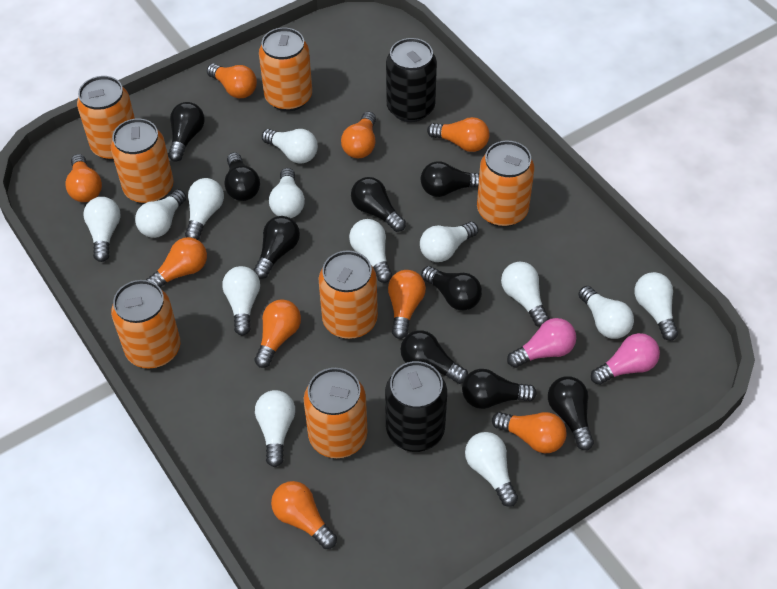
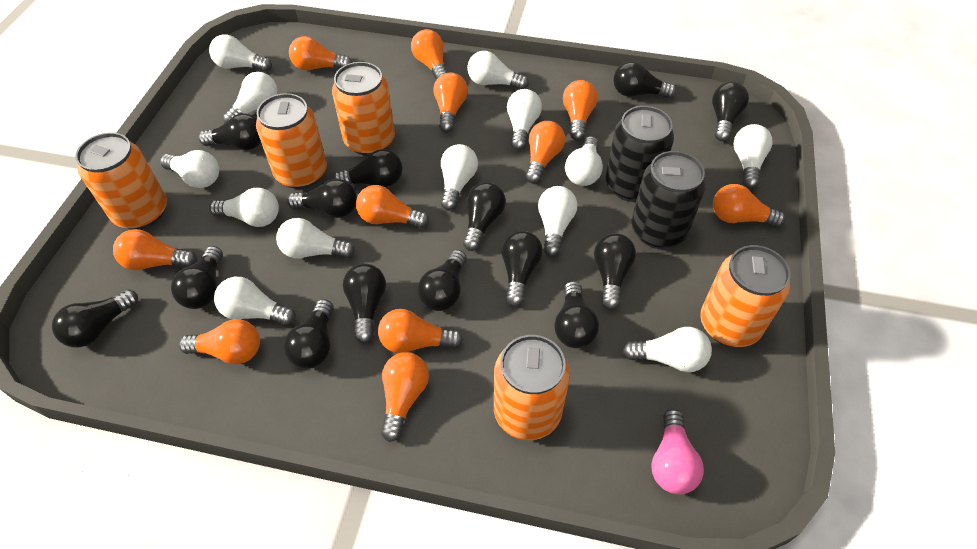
black light bulb: [168,102,205,162] [224,152,260,201] [253,216,300,279] [351,177,406,232] [401,330,468,384] [421,161,479,197] [421,266,482,311] [462,369,537,409] [548,376,594,450] = 9 -> [52,290,138,348] [171,246,223,309] [198,113,261,150] [284,299,334,369] [287,179,357,218] [333,149,403,187] [343,264,386,343] [418,250,467,311] [463,182,506,251] [501,231,543,306] [554,281,599,349] [594,233,636,309] [613,62,676,98] [712,82,749,141] = 14
orange can: [77,76,135,161] [111,119,174,204] [111,280,180,369] [259,28,312,111] [304,368,368,458] [318,251,378,339] [477,140,534,227] = 7 -> [75,132,167,230] [256,93,327,189] [332,62,395,156] [494,335,570,440] [700,245,791,347] = 5
orange light bulb: [65,154,102,202] [146,237,207,288] [207,64,257,98] [255,299,301,368] [271,481,337,549] [341,112,376,158] [388,270,426,339] [427,117,490,152] [492,412,567,453] = 9 -> [113,229,197,270] [179,319,260,364] [289,36,352,70] [356,185,429,228] [378,309,463,353] [381,352,429,442] [411,29,448,80] [433,73,468,133] [525,121,565,183] [563,80,598,141] [713,184,786,227] = 11
pink light bulb: [507,318,576,368] [591,333,660,385] = 2 -> [651,409,704,495] = 1

